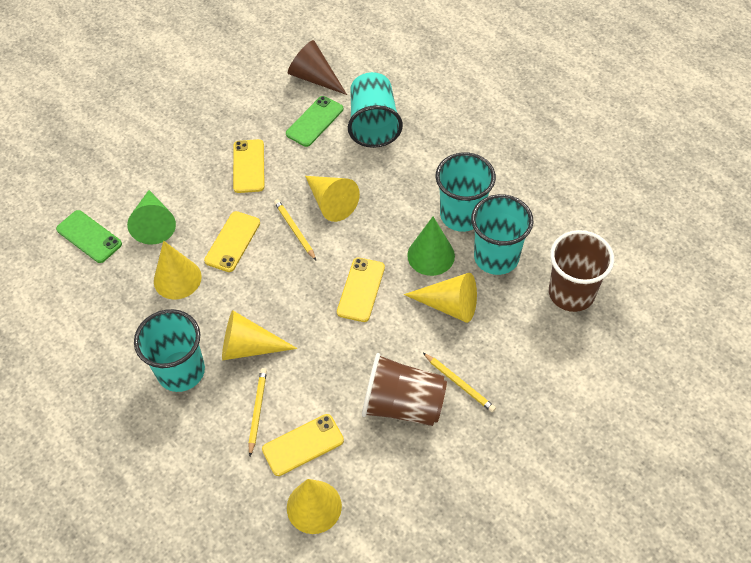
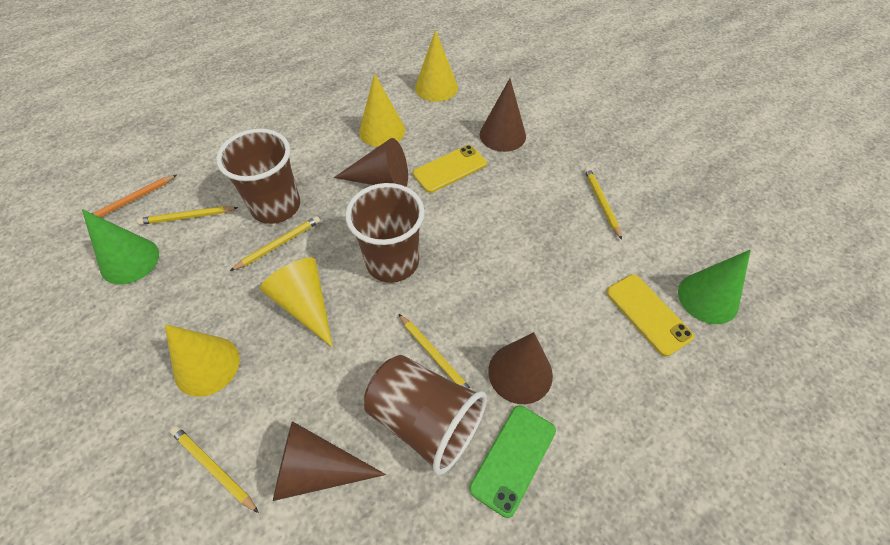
brown cone: [288,40,347,95] = 1 -> [273,421,386,501] [334,138,408,187] [480,78,526,152] [488,332,553,404] = 4
brown cup: [362,353,447,426] [549,230,614,312] = 2 -> [216,129,300,224] [345,183,425,283] [364,355,487,475] = 3
green phone: [56,210,122,263] [286,96,343,147] = 2 -> [469,405,556,518] = 1
orange pencil: none = 0 -> [83,175,177,223] = 1
turquoise cup: [134,309,205,392] [348,72,403,148] [435,152,496,232] [471,194,533,275] = 4 -> none = 0
yellow cone: [154,241,202,300] [222,310,298,360] [287,479,342,534] [305,176,360,222] [404,273,477,323] = 5 -> [165,324,240,397] [260,258,333,348] [359,74,405,147] [415,30,458,102] = 4
yellow pencil: [248,368,267,456] [274,199,316,260] [423,353,496,412] = 3 -> [137,206,239,225] [170,426,259,513] [230,216,320,271] [398,313,472,390] [584,167,622,240] = 5
yellow phone: [204,211,260,272] [233,139,265,193] [262,414,344,476] [337,257,385,322] = 4 -> [413,145,487,193] [606,274,694,357] = 2

